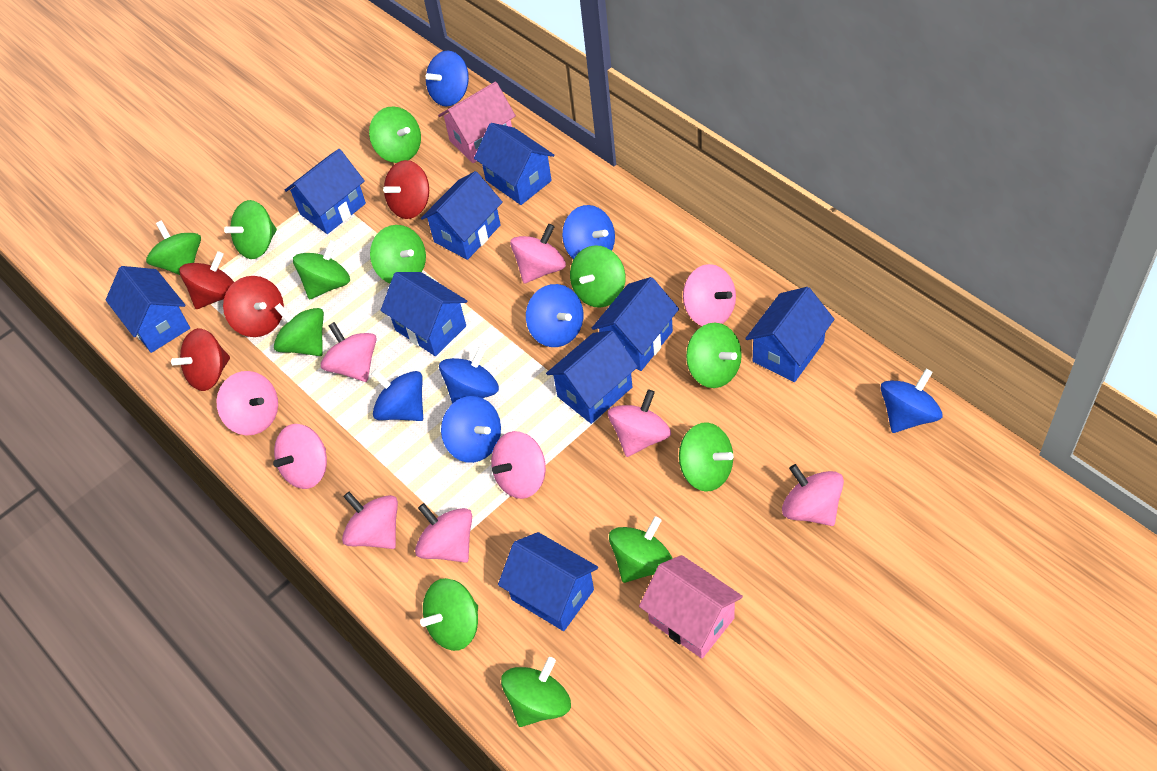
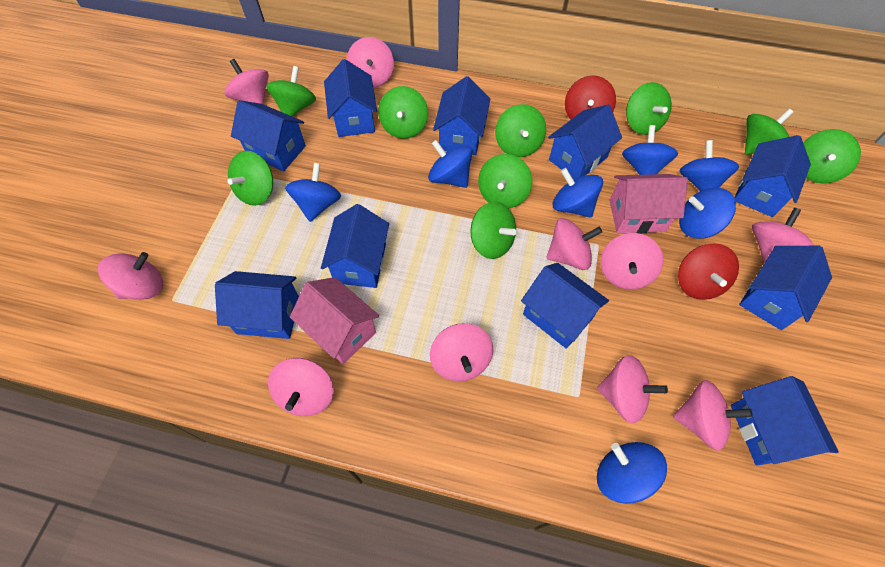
blue house: [106,266,190,353] [285,149,366,234] [381,272,467,356] [421,171,503,260] [474,123,554,205] [498,532,598,631] [546,331,638,424] [591,277,679,371] [745,287,834,382] = 9 -> [215,271,299,339] [231,100,306,172] [321,204,389,288] [324,59,377,137] [433,76,490,155] [521,263,609,349] [548,105,622,179] [731,376,839,466] [734,135,811,217] [739,246,832,330] = 10
green spinning top: [146,220,201,275] [224,200,277,259] [274,303,324,356] [293,240,350,300] [369,106,421,163] [370,225,426,283] [420,578,478,651] [501,657,571,727] [570,245,625,308] [609,517,673,583] [679,422,733,492] [686,323,742,388] = 12 -> [228,151,273,206] [266,66,316,117] [378,86,428,139] [470,201,517,259] [478,154,532,208] [495,104,546,157] [626,82,672,135] [745,109,793,155] [803,129,861,183] = 9
red spinning top: [171,328,230,391] [179,251,234,309] [223,276,284,337] [383,160,429,219] = 4 -> [565,75,616,120] [678,244,739,300] = 2

